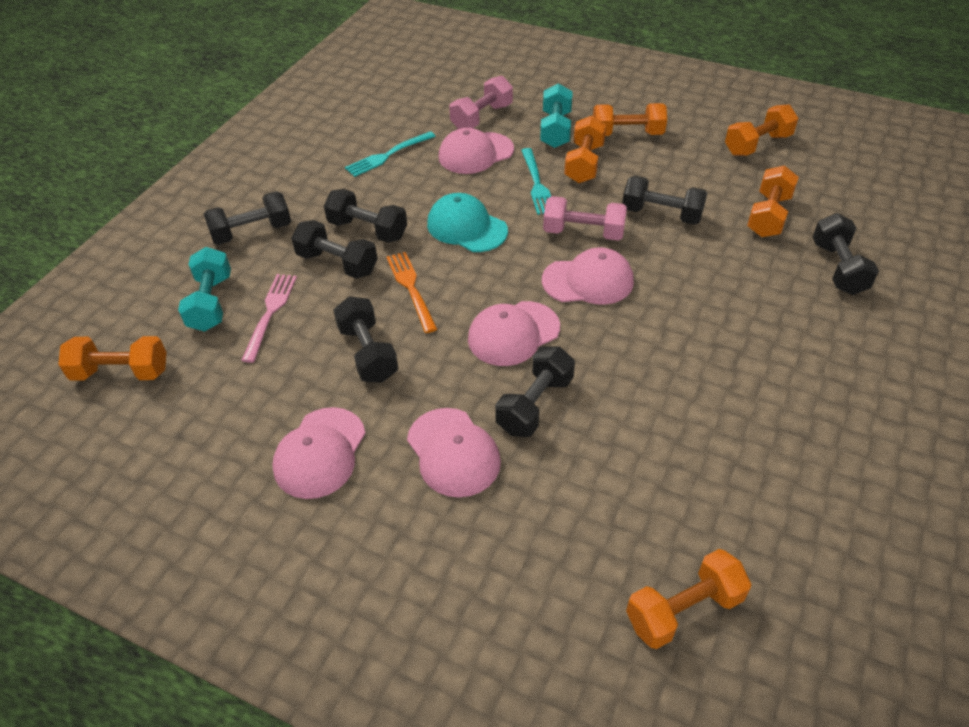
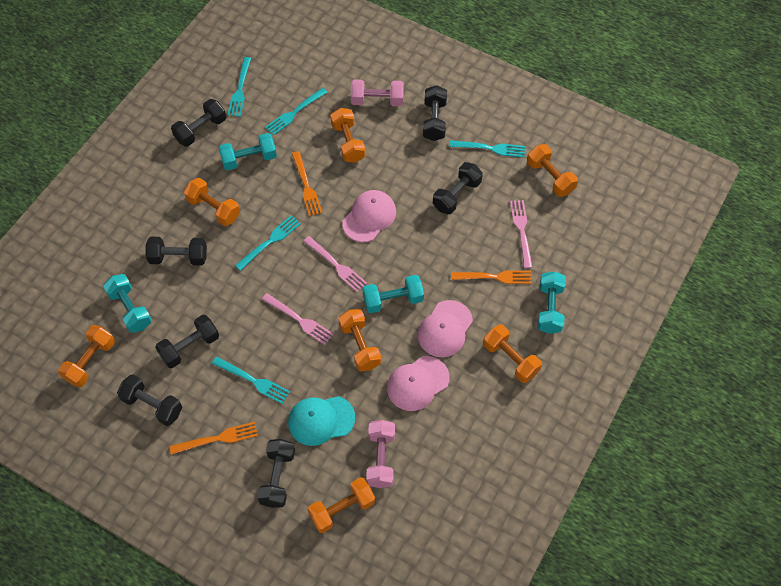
orange dumbbell: [58,336,166,381] [564,116,606,183] [593,103,667,136] [626,549,752,649] [725,105,798,156] [747,165,799,237] = 6 -> [58,325,115,387] [184,178,240,226] [307,477,375,533] [330,108,366,163] [338,309,381,371] [483,324,542,383] [527,144,578,197] = 7
orange fork: [386,252,437,333] = 1 -> [169,422,258,455] [292,151,323,216] [451,270,532,284] = 3
pink cap: [272,407,366,499] [407,408,501,497] [439,128,514,174] [468,301,560,366] [542,247,634,305] = 5 -> [342,190,396,242] [387,356,450,411] [418,300,473,357] = 3
pink fork: [241,274,297,363] = 1 -> [262,293,334,345] [303,236,367,292] [510,200,533,269] = 3
turquoise dumbbell: [178,247,231,332] [540,83,573,148] = 2 -> [103,274,152,333] [219,133,277,171] [363,275,424,313] [537,271,566,334] = 4
turquoise fork: [345,131,436,177] [521,148,551,215] = 2 -> [212,357,290,404] [227,57,251,117] [235,215,301,271] [265,88,328,136] [449,140,525,158] = 5

